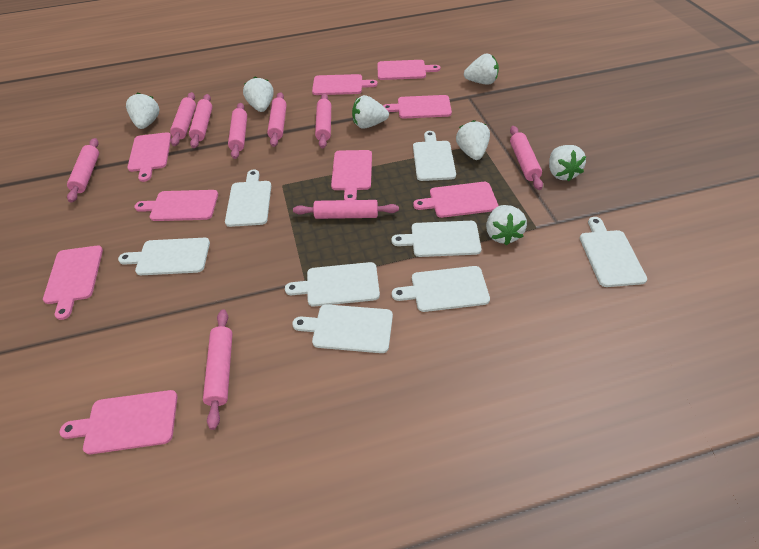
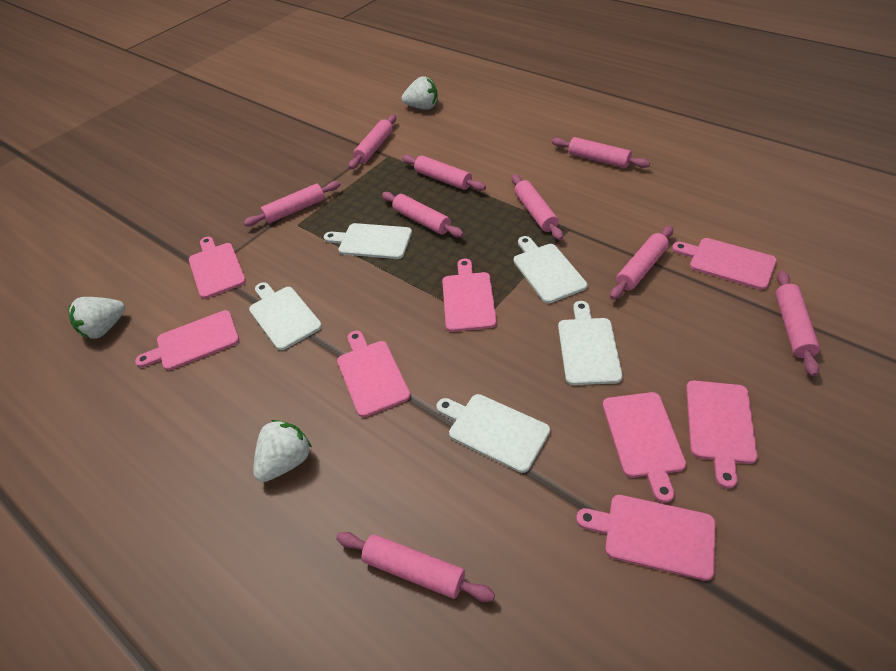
pink cutting board: [43,246,103,320] [59,390,178,454] [127,132,171,182] [134,190,218,221] [312,74,378,95] [331,150,372,200] [377,60,440,80] [383,95,452,119] [413,182,498,218] = 9 -> [135,310,239,370] [189,237,246,299] [337,331,410,417] [442,259,497,332] [576,495,715,581] [603,392,686,503] [672,238,777,290] [686,380,758,489] = 8
white cutting board: [118,238,210,275] [225,169,271,227] [285,262,380,306] [292,304,393,353] [391,221,482,257] [392,266,490,312] [413,131,456,181] [580,217,647,287] = 8 -> [249,282,322,350] [324,223,412,259] [437,394,550,473] [514,236,587,303] [558,301,623,385] = 5
white strawberry: [126,93,160,129] [243,77,274,112] [352,95,389,129] [456,120,490,160] [464,53,499,85] [486,205,527,245] [549,145,586,182] = 7 -> [68,297,125,339] [253,420,312,482] [402,76,438,110] = 3

